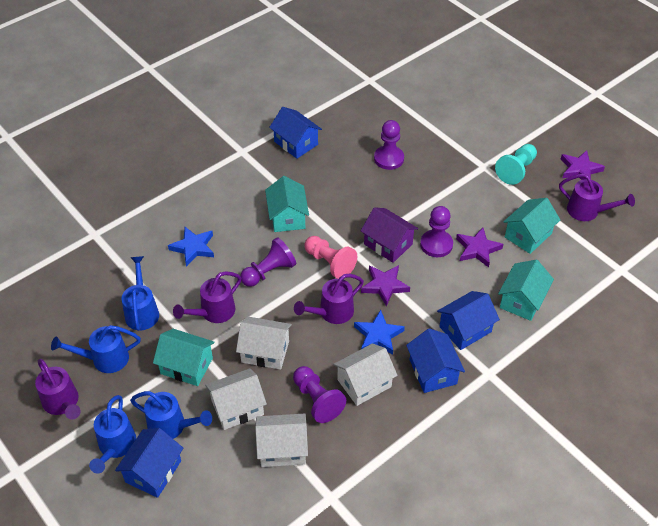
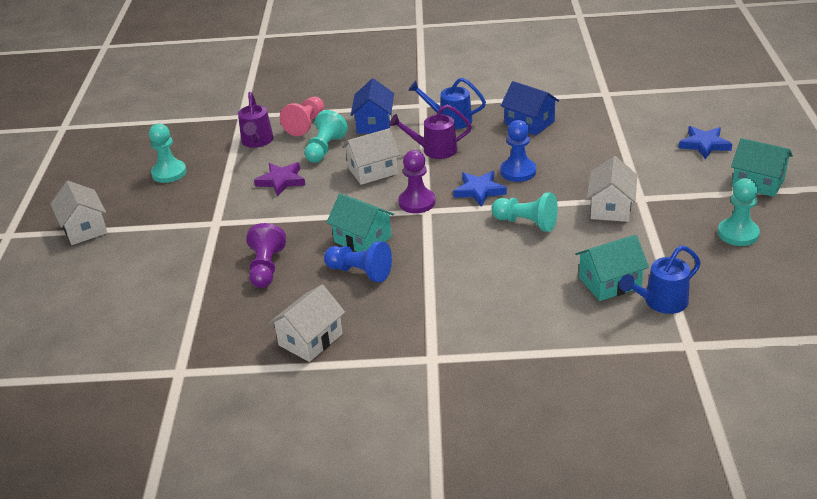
blue house: [115,428,183,498] [269,107,322,159] [406,328,465,393] [437,291,500,350] = 4 -> [351,78,394,134] [500,81,559,135] = 2
blue pawn: none = 0 -> [324,241,392,282] [500,120,536,182] = 2
blue watering can: [51,325,141,373] [89,395,136,474] [121,256,159,331] [130,391,212,439] = 4 -> [408,78,486,129] [619,245,701,314] = 2
purple house: [361,207,418,263] = 1 -> none = 0
purple pawn: [240,237,296,287] [293,366,346,423] [374,120,404,170] [420,206,453,257] = 4 -> [246,223,286,288] [398,150,436,213] = 2
purple star: [361,265,410,307] [456,227,503,268] [561,150,605,180] = 3 -> [254,162,305,196] = 1
purple watering can: [35,359,81,419] [173,271,241,323] [294,274,364,324] [559,174,635,221] = 4 -> [238,92,274,148] [389,104,472,159] = 2
turquoise house: [153,329,215,386] [265,176,309,232] [498,260,554,321] [503,198,560,254] = 4 -> [326,194,394,252] [575,235,649,301] [731,138,793,197] = 3
turquoise pawn: [495,144,537,185] = 1 -> [149,124,187,183] [304,110,348,163] [491,192,558,232] [718,178,760,246] = 4

